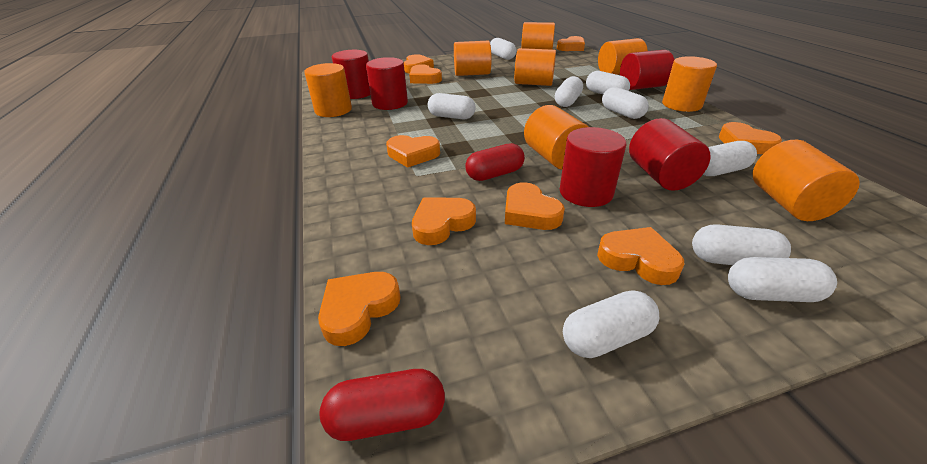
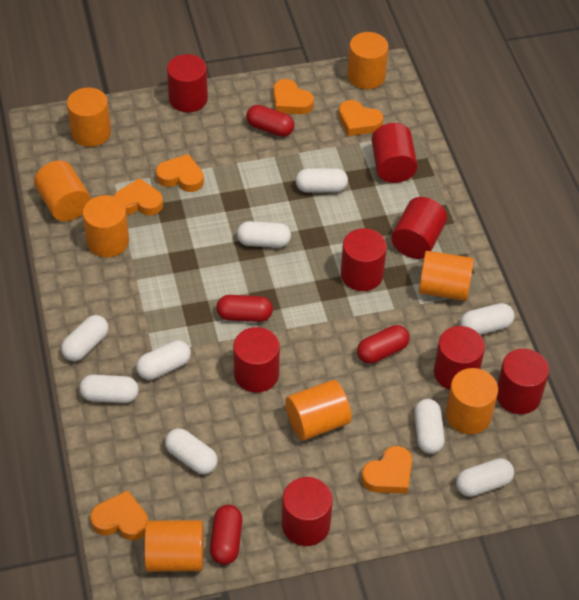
orange heart: [318,272,401,346] [386,135,440,168] [404,54,434,73] [409,64,442,84] [412,197,476,245] [505,182,565,230] [557,36,585,51] [597,227,684,285] [719,122,782,154] = 9 -> [90,490,148,540] [114,178,163,215] [156,154,204,192] [273,79,314,114] [339,100,383,136] [361,446,412,494] = 6
red capsule: [320,369,445,441] [466,143,525,181] = 2 -> [210,505,242,565] [216,295,273,322] [246,105,294,137] [357,325,410,364] = 4
red cylinder: [332,50,371,99] [366,57,408,110] [560,127,626,207] [620,50,674,90] [629,118,711,191] = 5 -> [167,54,208,112] [233,327,280,393] [282,477,333,546] [341,228,387,291] [371,123,418,183] [391,197,447,259] [434,326,485,390] [497,349,549,414] = 8

